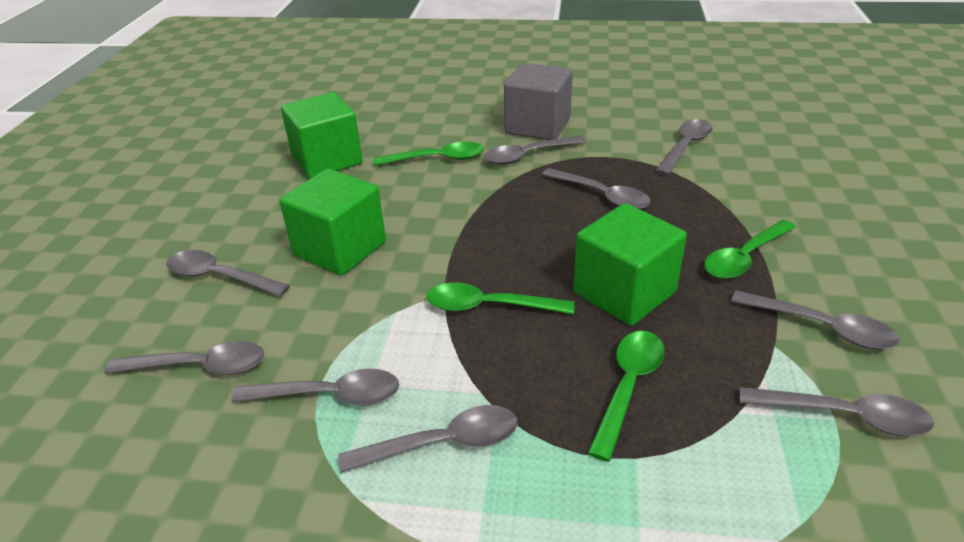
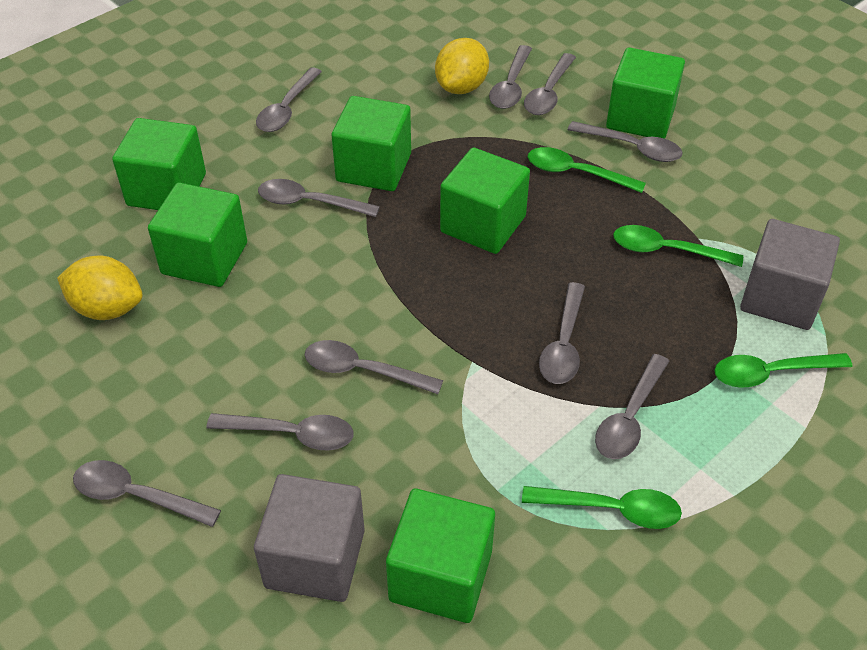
green cube: [279,168,386,276] [281,92,363,179] [573,203,687,326] = 3 -> [112,118,206,210] [148,183,247,287] [331,96,411,191] [386,489,495,623] [440,147,530,254] [606,47,685,139] = 6
grey cube: [504,63,573,140] = 1 -> [254,474,365,602] [740,219,840,330] = 2
grey spoon: [104,341,264,375] [166,250,290,297] [231,368,399,406] [338,405,518,473] [484,136,587,165] [542,168,651,209] [655,119,712,175] [731,290,900,350] [739,387,934,436] = 9 -> [73,460,221,527] [206,413,353,450] [256,68,322,132] [258,179,380,217] [305,340,443,394] [489,45,532,109] [524,53,576,115] [539,282,585,384] [568,121,683,162] [595,354,669,459] = 10
yellow lemon: none = 0 -> [57,256,143,320] [435,38,489,94] = 2

